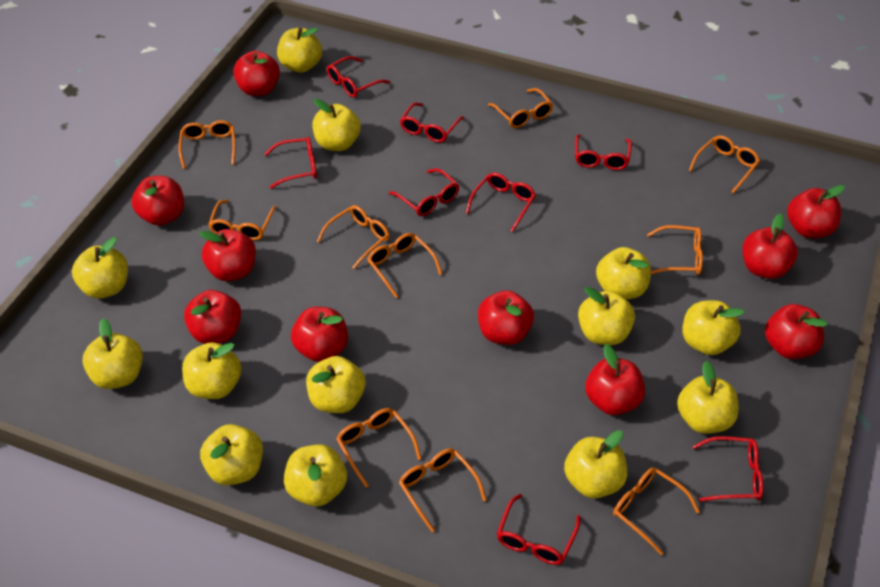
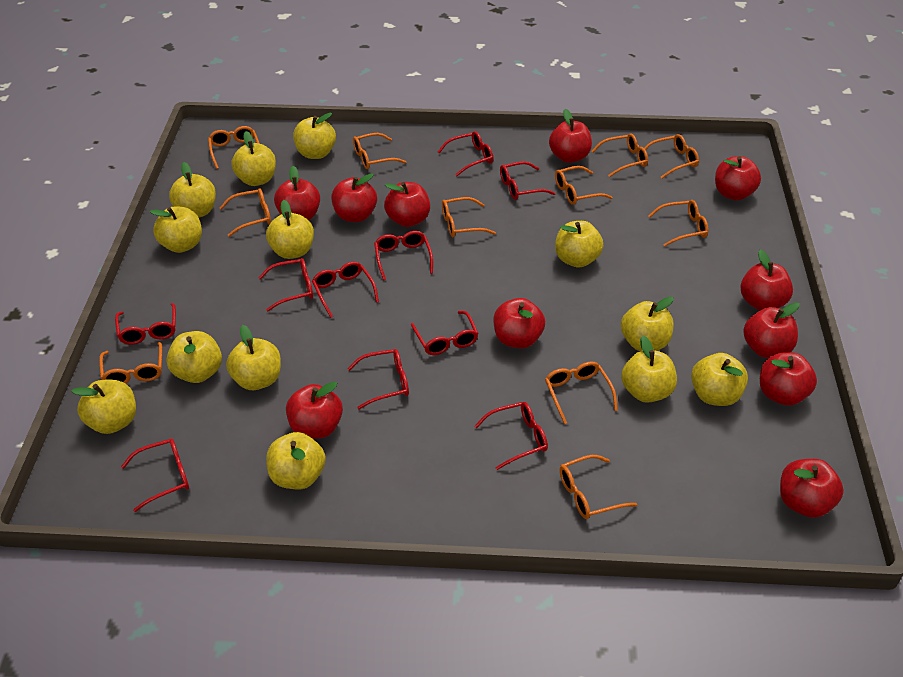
orange glasses: [178,120,236,169] [208,200,276,240] [317,205,390,269] [336,408,421,488] [367,233,442,298] [399,448,487,532] [488,88,553,128] [613,467,700,555] [647,225,703,275] [689,135,760,194] = 10 -> [99,342,162,384] [208,126,260,169] [220,188,271,237] [353,133,406,169] [442,197,496,237] [545,362,618,424] [555,166,613,205] [559,455,637,519] [591,133,648,177] [644,134,699,179] [648,200,708,247] = 11
red apple: [132,176,184,226] [184,290,241,344] [199,229,256,281] [233,51,280,96] [291,307,348,362] [478,290,534,345] [585,344,645,415] [742,214,798,279] [765,304,828,359] [787,185,845,238] = 10 -> [274,166,320,220] [286,382,343,439] [331,173,377,222] [384,182,430,227] [493,298,545,348] [549,109,592,163] [715,156,761,200] [741,250,793,310] [743,302,799,358] [760,352,817,406] [780,459,844,518] = 11
red glasses: [264,137,317,189] [327,56,390,97] [389,168,459,216] [400,102,464,143] [466,173,536,232] [497,494,581,565] [575,134,632,170] [692,436,764,502] = 8 -> [115,303,176,345] [121,439,189,512] [258,258,313,312] [312,262,379,318] [347,349,409,410] [374,231,433,280] [411,311,479,355] [438,131,493,176] [474,402,548,470] [500,161,556,200] = 10

